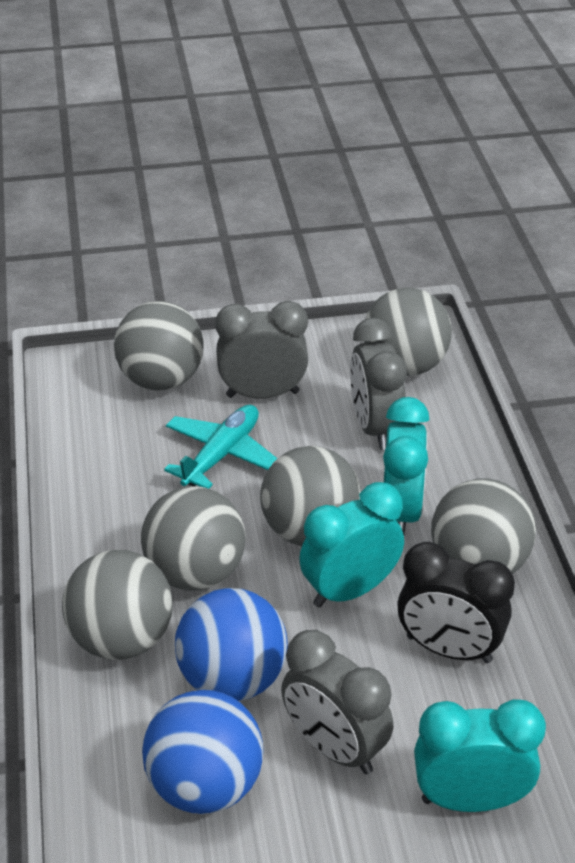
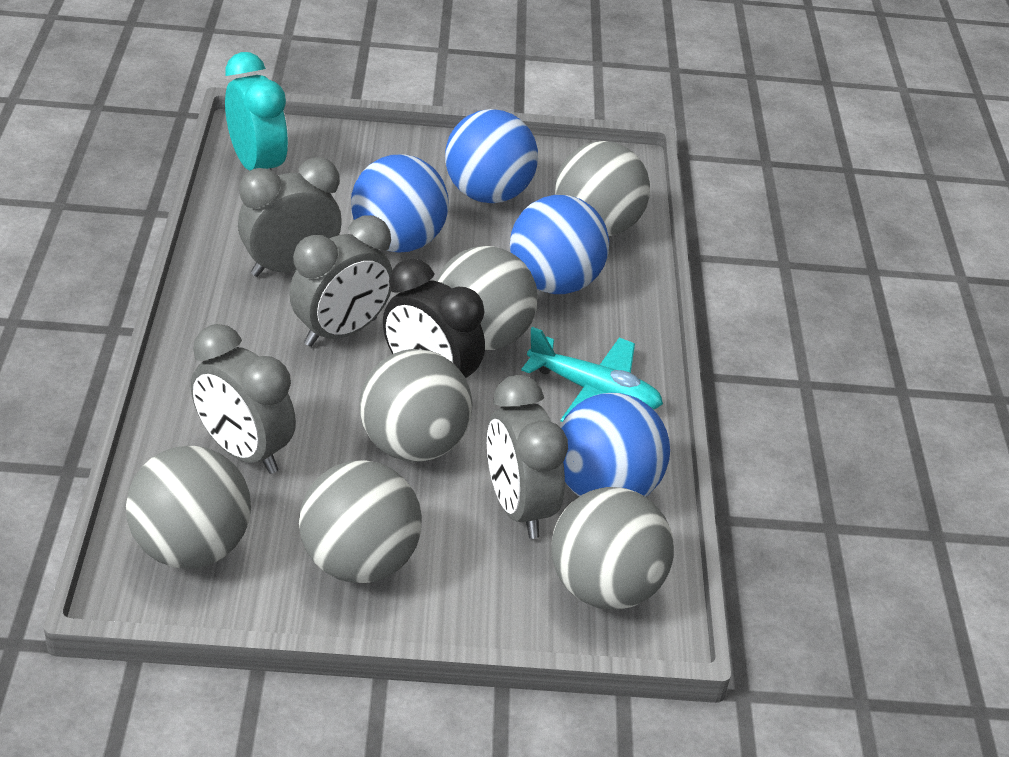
blue ball: [142,690,264,814] [175,588,288,701] = 2 -> [351,154,449,253] [445,109,538,203] [510,195,609,294] [560,393,670,497] = 4
grey clock: [215,301,308,399] [281,630,393,774] [350,318,407,450] = 3 -> [191,324,296,474] [238,157,342,277] [289,215,392,347] [487,375,568,539] = 4
turquoise clock: [299,482,404,607] [383,397,430,535] [414,699,546,812] = 3 -> [225,52,288,171] = 1

